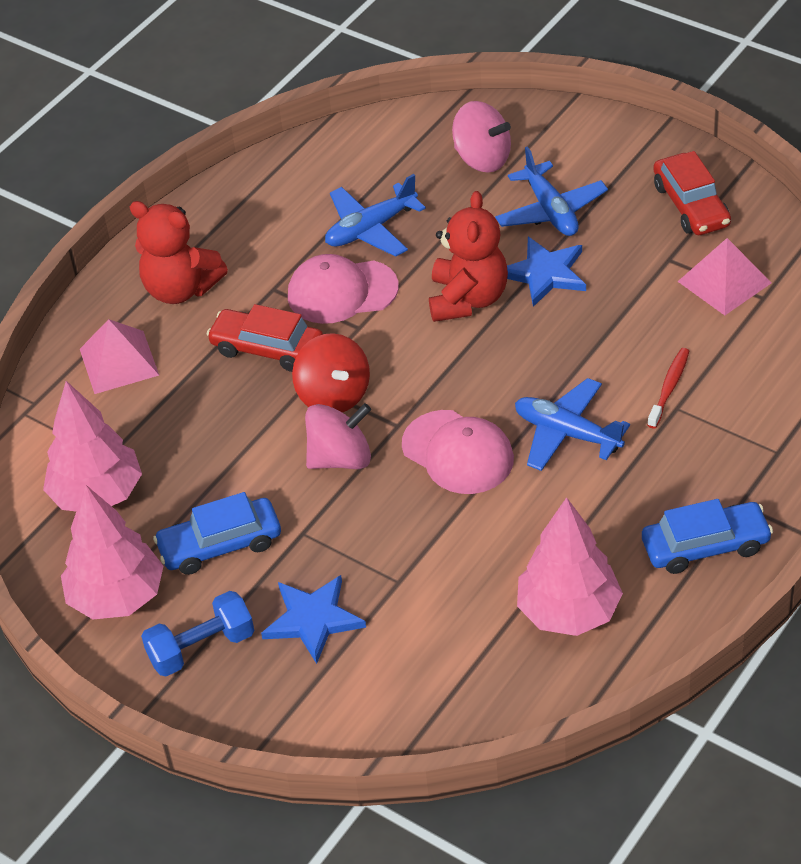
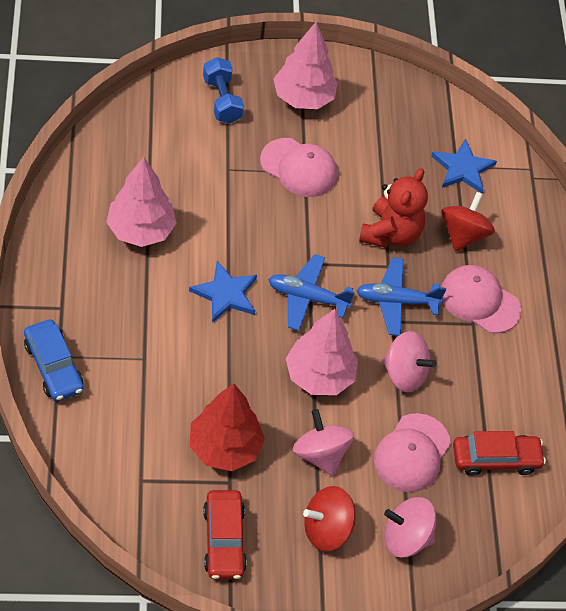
blue car: [153,492,281,575] [642,499,773,574] = 2 -> [24,319,84,401] = 1
blue plane: [325,174,426,257] [495,146,608,236] [515,378,630,471] = 3 -> [268,254,355,331] [356,257,446,336] = 2
pink cap: [288,254,399,324] [402,410,514,494] = 2 -> [260,138,337,197] [374,413,451,492] [441,265,521,333] = 3
pink pyramid: [80,319,159,394] [677,238,771,315] = 2 -> none = 0
pink spinning top: [305,403,371,469] [452,101,511,173] = 2 -> [293,409,354,476] [382,331,437,392] [384,497,436,558] = 3
red spinning top: [292,333,370,412] = 1 -> [303,486,356,551] [441,192,495,251] = 2
red teddy bear: [130,201,228,304] [429,191,508,322] = 2 -> [359,168,428,248] = 1
red toothbrush: [647,348,689,429] = 1 -> none = 0
red tree: none = 0 -> [190,383,265,471] = 1

